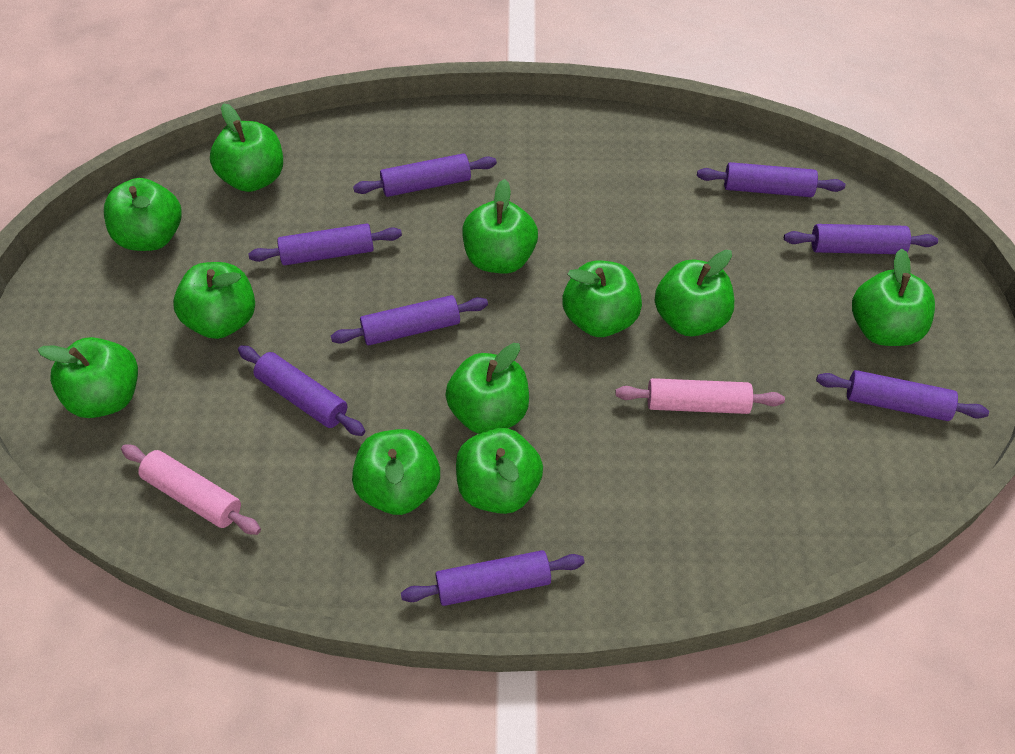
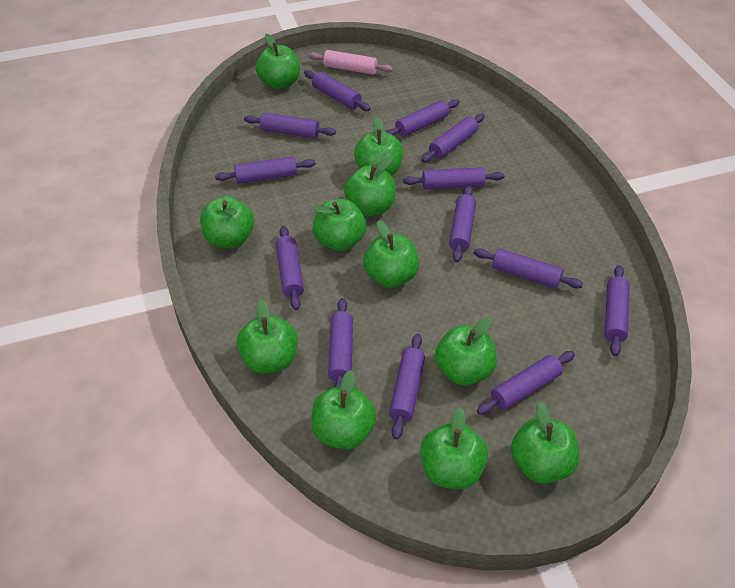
pink rolling pin: [121,444,261,535] [615,378,785,414] = 2 -> [309,50,393,75] = 1
purple rolling pin: [238,345,365,436] [249,223,402,265] [331,295,488,345] [353,153,497,197] [401,550,585,606] [697,162,845,197] [784,224,938,254] [816,370,989,421] = 8 -> [215,156,315,184] [244,112,336,138] [276,226,304,310] [304,70,371,111] [328,298,353,388] [386,99,460,137] [389,334,425,440] [403,167,504,189] [421,114,485,163] [449,186,476,263] [474,249,583,289] [477,351,575,415] [604,265,630,356] = 13

